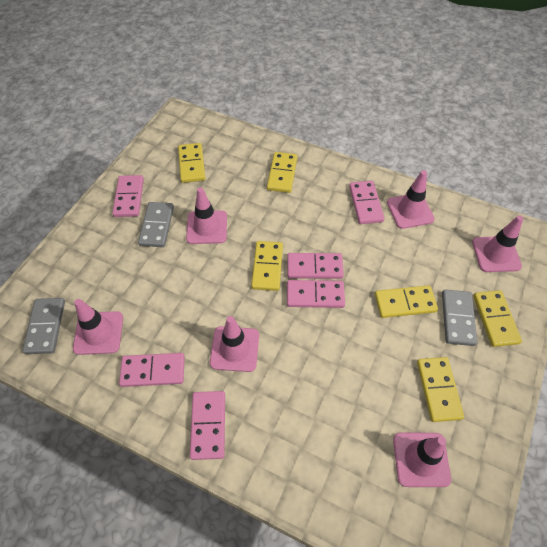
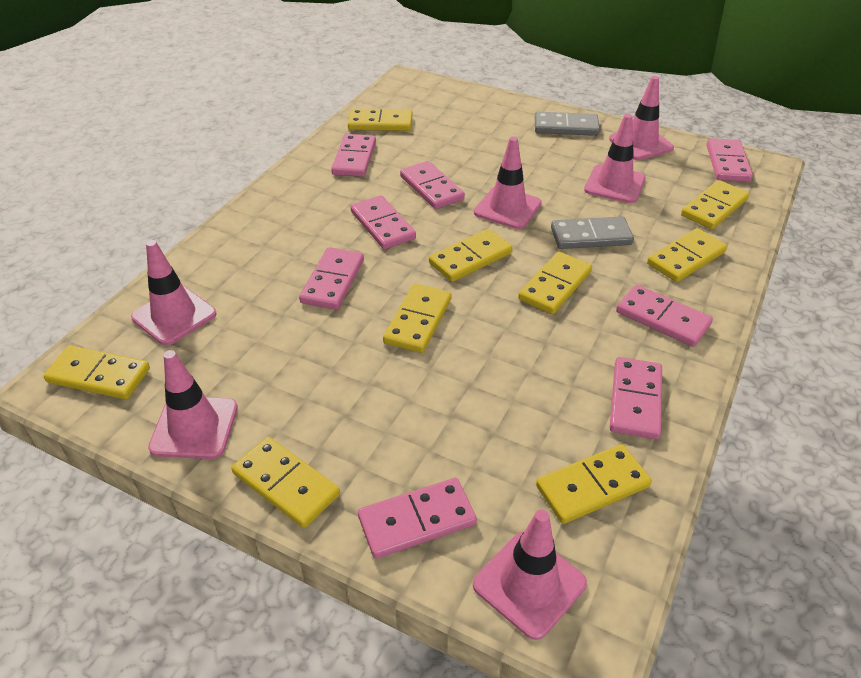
grey domino: [22,298,65,354] [138,202,174,247] [442,289,477,346] = 3 -> [535,112,600,136] [551,217,634,249] = 2
pink domino: [112,175,144,217] [119,353,185,387] [190,391,225,460] [287,253,344,279] [287,280,345,308] [349,181,385,224] = 6 -> [299,247,364,309] [331,134,376,177] [351,195,416,249] [358,478,477,559] [400,161,465,209] [610,357,662,439] [616,284,713,347] [706,138,753,182] = 8
yellow domino: [178,143,205,183] [251,241,283,291] [267,152,297,193] [375,285,438,318] [417,357,464,422] [473,290,522,347] = 6 -> [43,345,150,399] [231,437,340,528] [348,108,413,131] [383,284,452,353] [429,229,512,282] [518,252,592,314] [536,444,652,524] [647,228,727,282] [681,180,749,229] = 9

